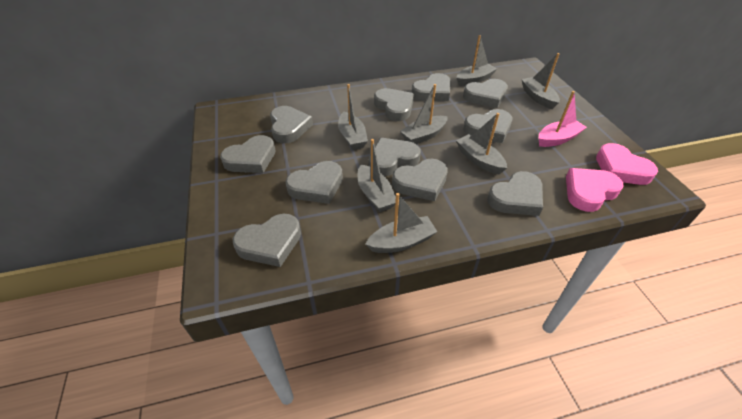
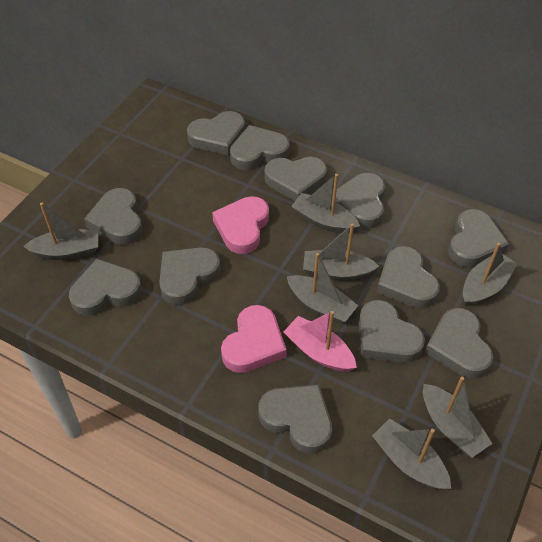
grey heart: [220,135,275,173] [233,214,301,267] [270,106,313,143] [286,161,343,204] [369,138,421,176] [374,88,414,121] [392,159,448,201] [411,73,451,101] [463,79,508,108] [463,109,512,143] [487,171,543,216] = 11 -> [69,259,142,316] [84,188,143,245] [159,247,221,305] [187,111,245,155] [230,125,290,170] [258,385,332,454] [264,157,327,201] [332,173,385,229] [359,300,425,363] [377,246,440,308] [425,308,494,378] [448,209,509,267] = 12

